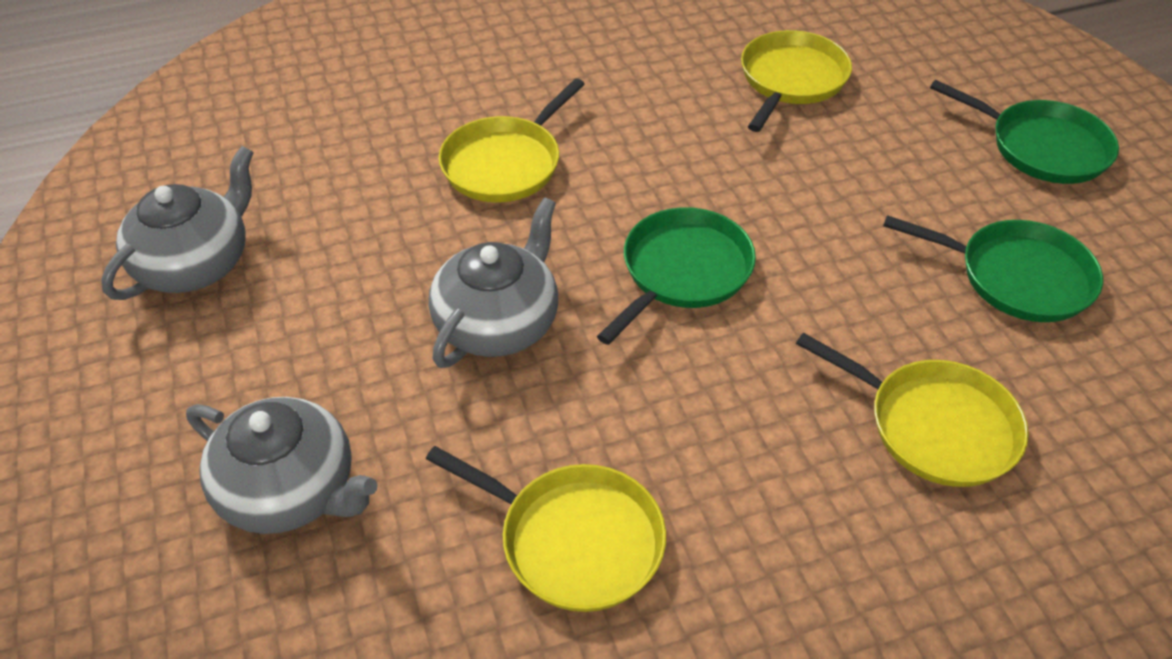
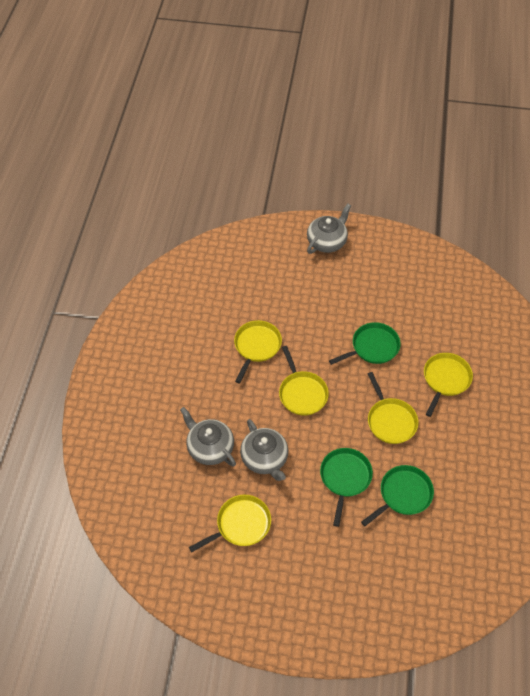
yellow pan: [426,446,666,612] [439,78,585,202] [741,30,852,132] [796,333,1029,487] = 4 -> [189,495,271,552] [234,320,282,383] [279,346,329,416] [368,372,419,444] [424,353,473,417] = 5

